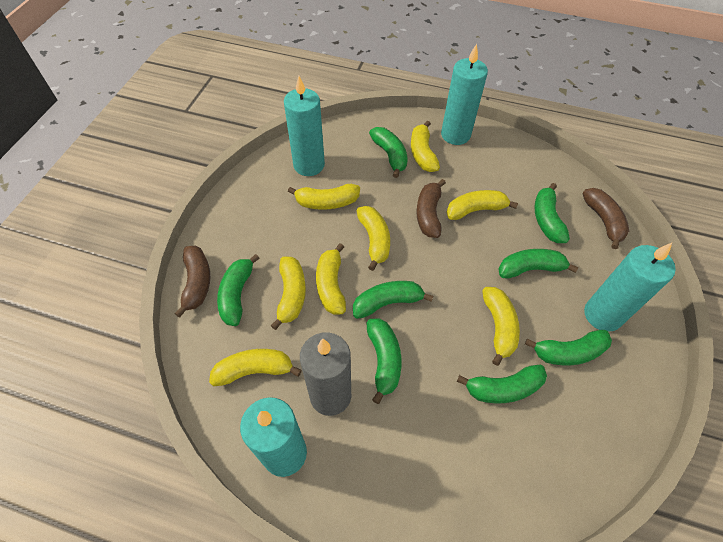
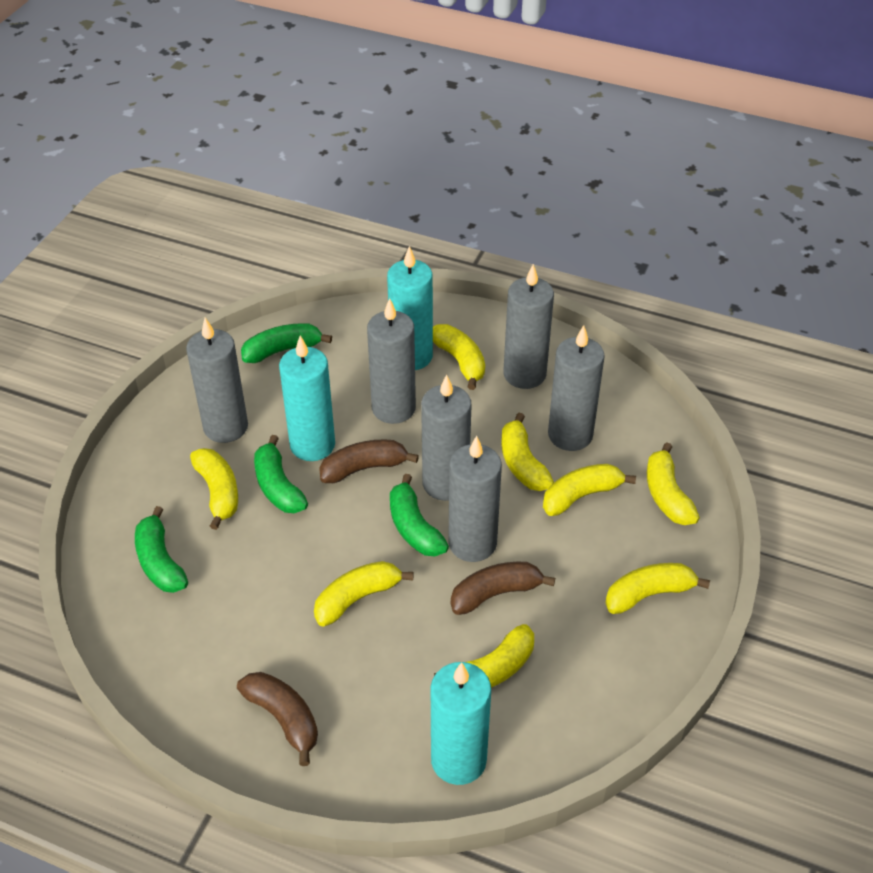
green banana: [217,254,260,326] [353,281,433,319] [367,318,402,404] [369,127,408,178] [457,365,547,403] [498,249,578,279] [525,330,612,365] [534,183,570,243] = 8 -> [135,506,188,593] [241,323,332,363] [254,435,308,513] [390,474,449,557] = 4
grey candle: [300,332,351,416] = 1 -> [186,318,248,443] [367,298,416,424] [421,374,471,501] [448,435,502,562] [503,264,554,389] [548,325,605,451] = 6
turquoise candle: [240,397,307,477] [284,76,325,176] [441,44,488,145] [584,243,676,332] = 4 -> [279,336,335,461] [387,246,433,370] [431,662,491,785] = 3

